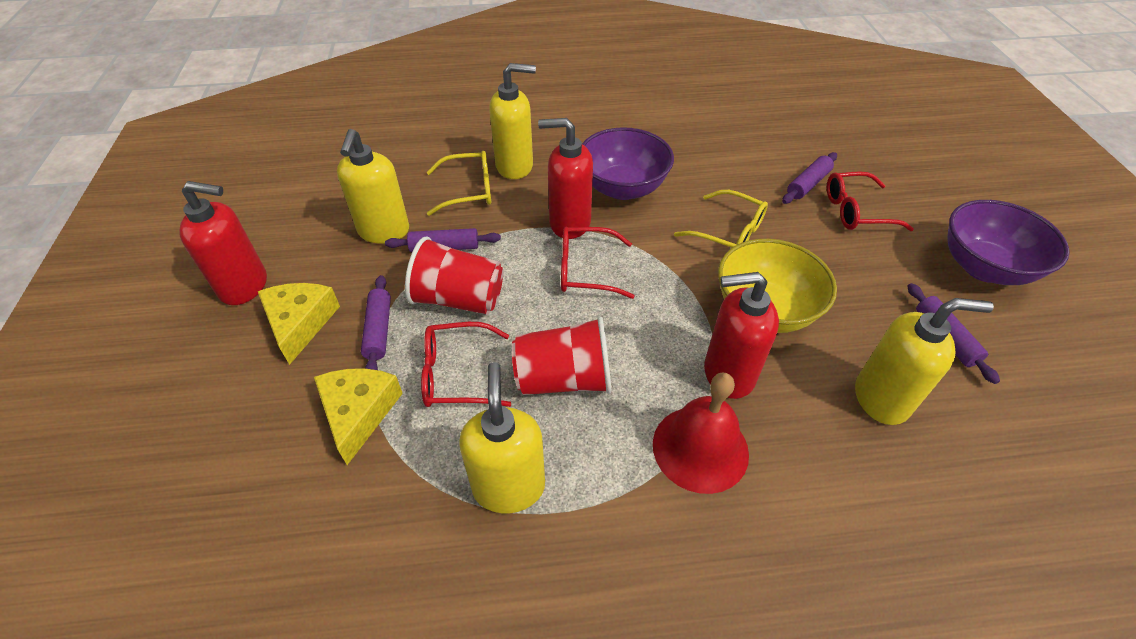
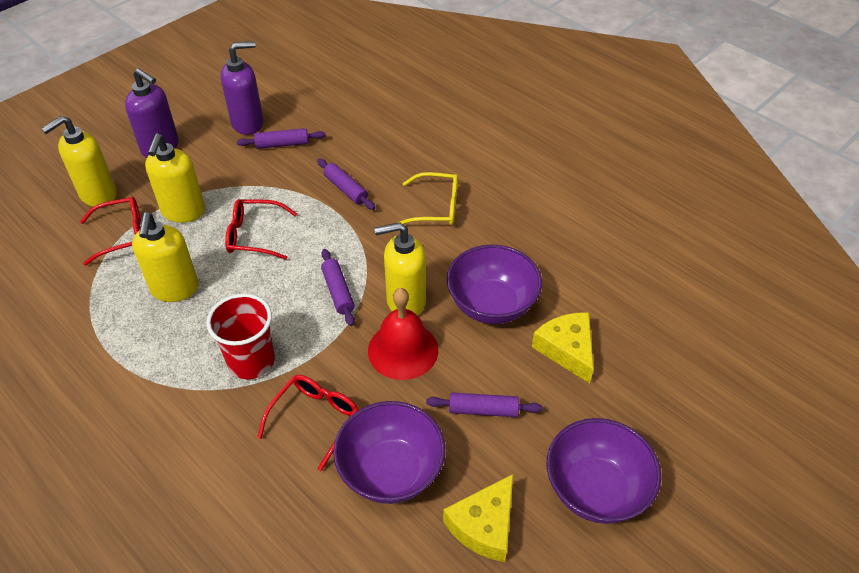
purple bowl: [582,127,674,200] [948,200,1070,285] = 2 -> [333,401,445,504] [447,244,542,324] [547,418,661,524] = 3
purple soap dispenser: none = 0 -> [125,68,179,158] [220,41,264,135] = 2
red cup: [405,236,503,314] [512,316,611,395] = 2 -> [207,294,275,379] = 1
red soap dispenser: [179,181,267,305] [538,118,593,239] [704,272,779,399] = 3 -> none = 0
yellow bowl: [718,239,837,333] = 1 -> none = 0
yellow glasses: [427,151,491,216] [674,190,768,248] = 2 -> [397,172,458,226] = 1

